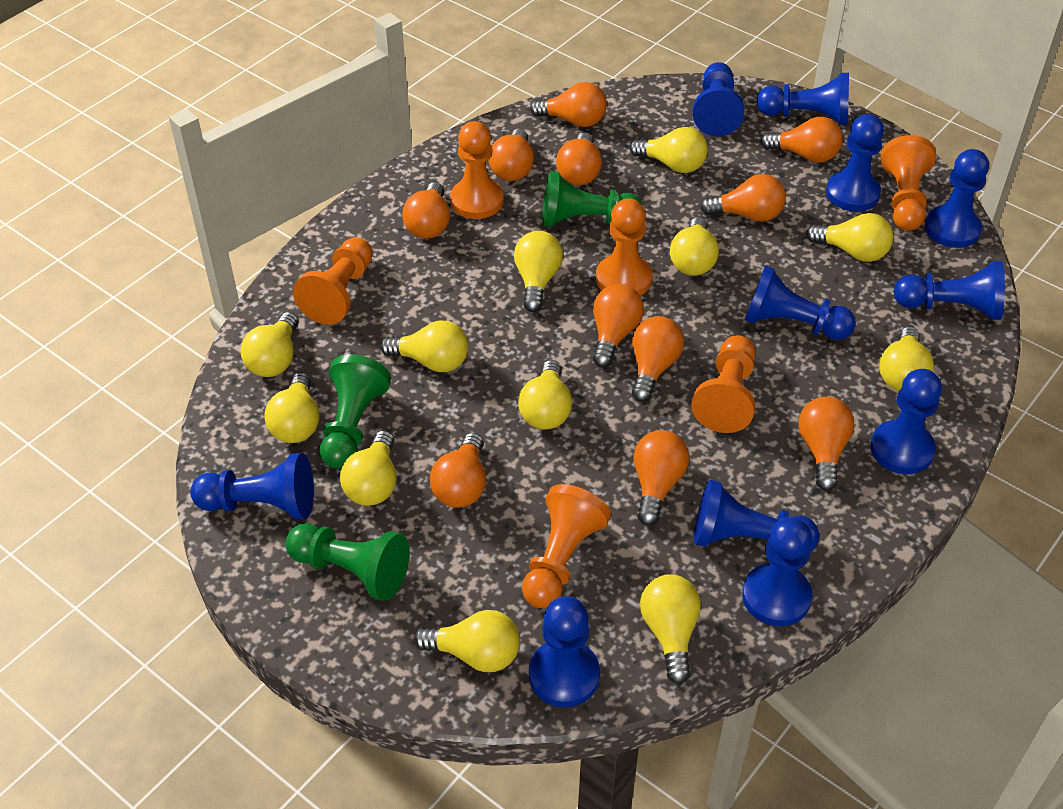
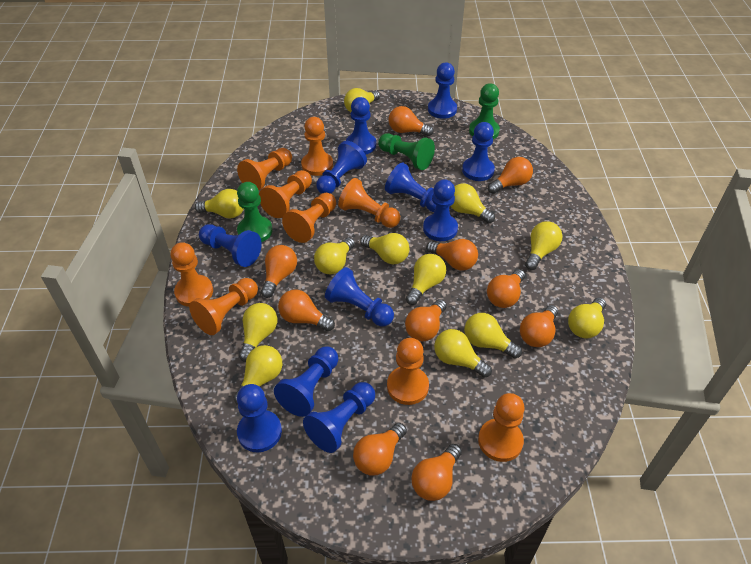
orange light bulb: [402,182,450,239] [430,433,486,508] [489,129,534,181] [530,82,607,127] [556,132,602,185] [593,284,644,368] [632,316,684,402] [633,430,689,526] [700,174,786,222] [761,117,843,163] [799,397,854,491] = 11 -> [261,245,297,298] [278,289,335,331] [353,422,407,475] [389,106,434,136] [405,299,447,341] [411,444,462,501] [426,239,478,271] [487,269,525,308] [488,157,533,194] [520,305,558,347] = 10
orange pawn: [293,237,373,325] [450,121,504,219] [522,484,611,608] [596,199,653,296] [691,336,756,433] [881,135,936,231] = 6 -> [170,242,213,307] [189,278,258,335] [237,148,292,190] [259,170,312,218] [282,193,336,243] [301,117,333,176] [338,178,400,228] [387,338,429,405] [478,393,525,462] = 9

